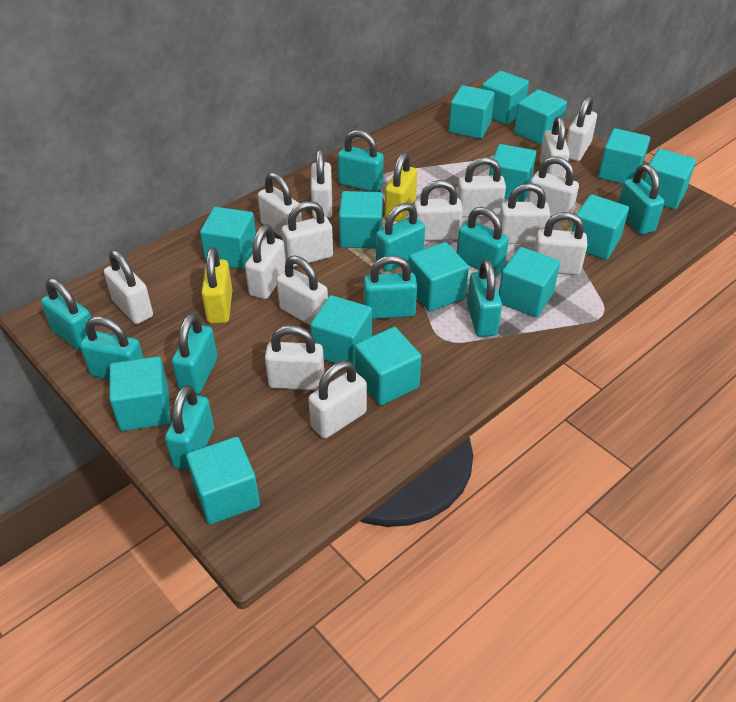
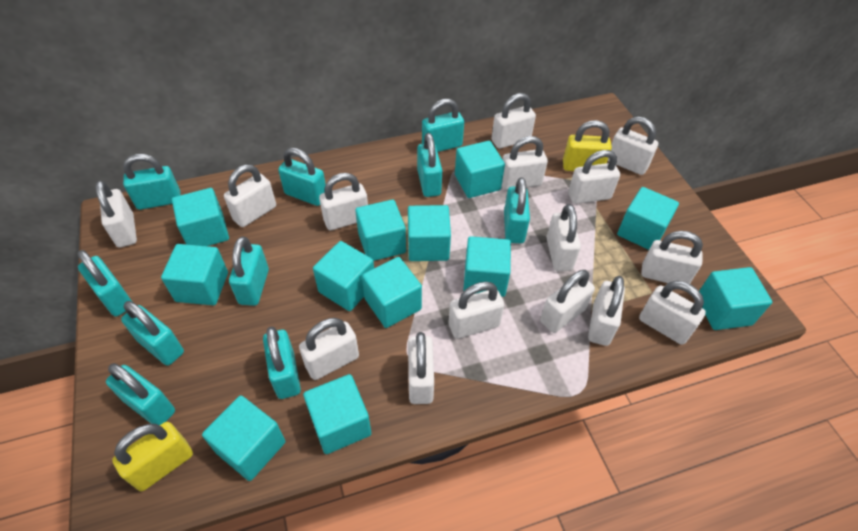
turquoise cube: [109,356,171,431] [186,437,260,524] [200,207,256,269] [310,295,372,365] [339,191,383,249] [355,327,421,406] [409,242,469,312] [449,85,495,139] [482,71,529,125] [489,144,536,202] [499,247,560,317] [514,89,567,145] [572,194,629,260] [598,128,650,184] [643,149,696,209] = 15 -> [161,244,228,305] [172,188,229,246] [202,395,285,481] [303,374,371,454] [313,241,374,311] [355,199,406,261] [362,257,422,328] [408,205,451,261] [455,141,505,198] [463,236,511,297] [617,187,679,250] [699,267,772,330] = 12

